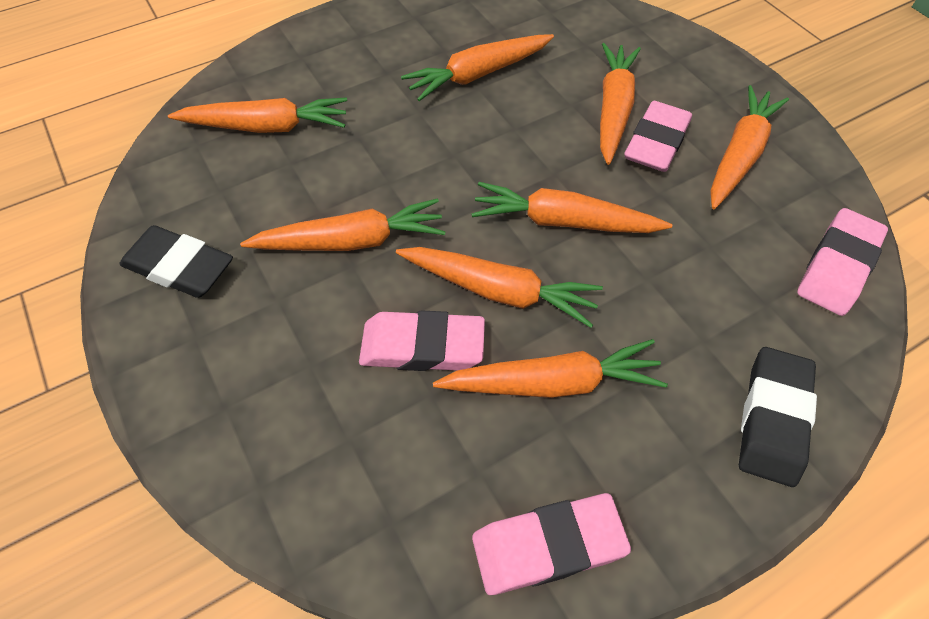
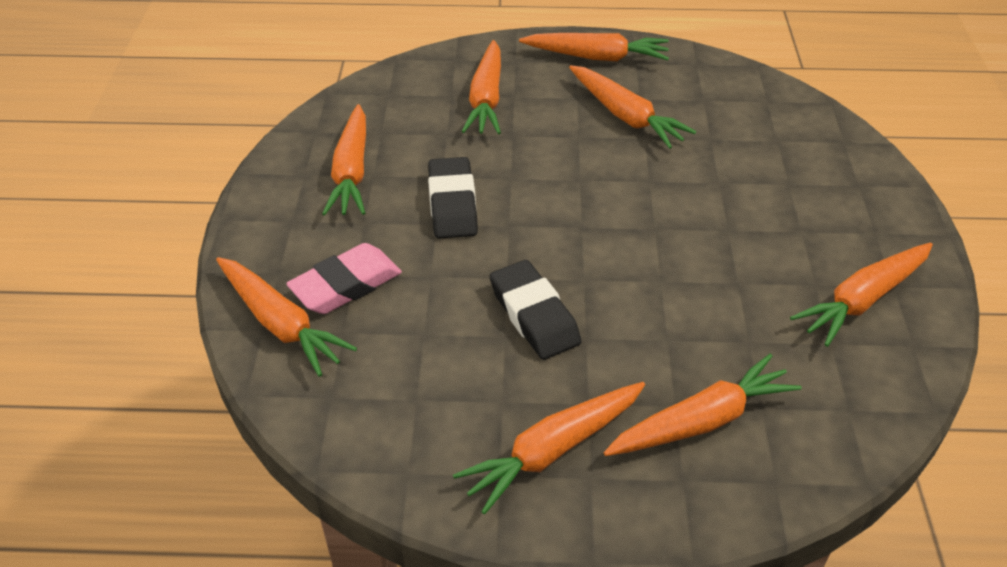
pink eraser: [359,310,485,371] [472,493,631,595] [624,101,692,172] [797,208,888,316] = 4 -> [286,243,402,314] = 1

